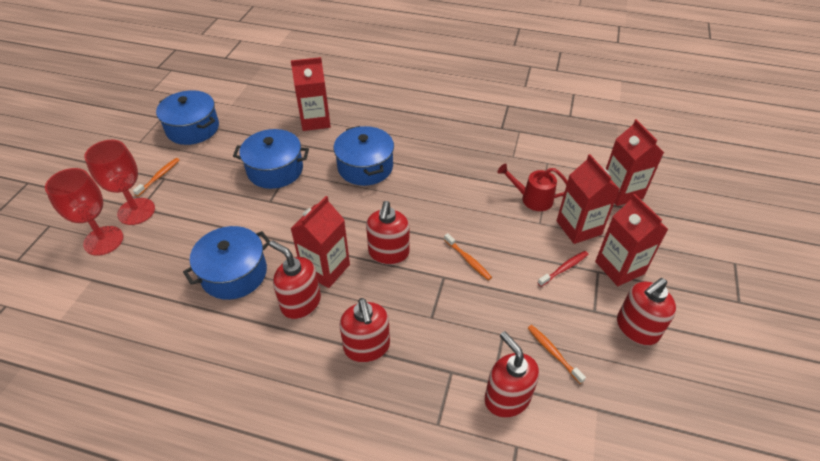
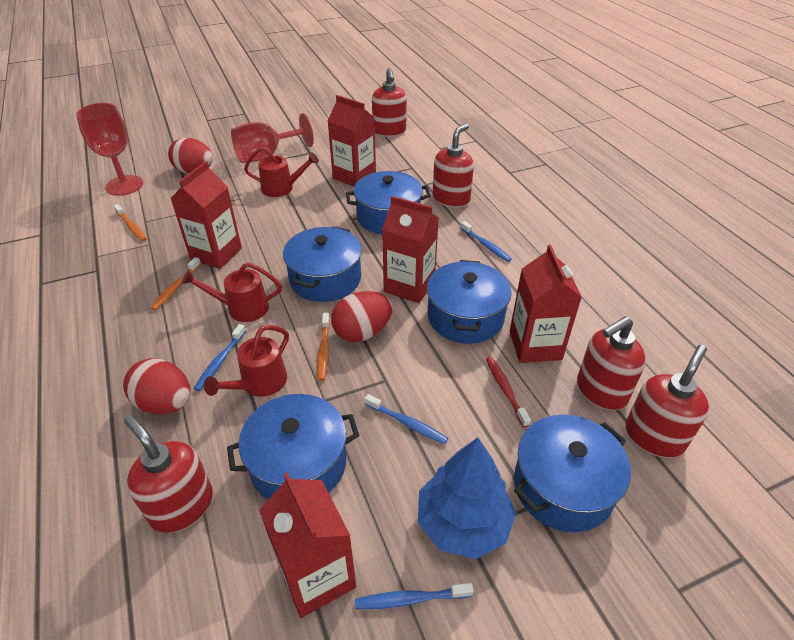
blue pot: [156,90,219,145] [183,226,270,300] [233,129,309,189] [334,126,394,186] = 4 -> [227,394,360,500] [283,227,362,302] [346,171,431,234] [427,260,511,344] [514,415,631,532] = 5
blue toothbrush: none = 0 -> [194,324,246,391] [355,583,474,609] [364,394,448,444] [460,221,512,262] = 4
blue tree: none = 0 -> [418,438,516,559] = 1
red egg: none = 0 -> [123,358,190,414] [168,138,213,174] [331,291,392,342] = 3
red watering can: [497,164,568,211] = 1 -> [181,263,282,322] [204,325,289,397] [244,146,319,197] = 3

